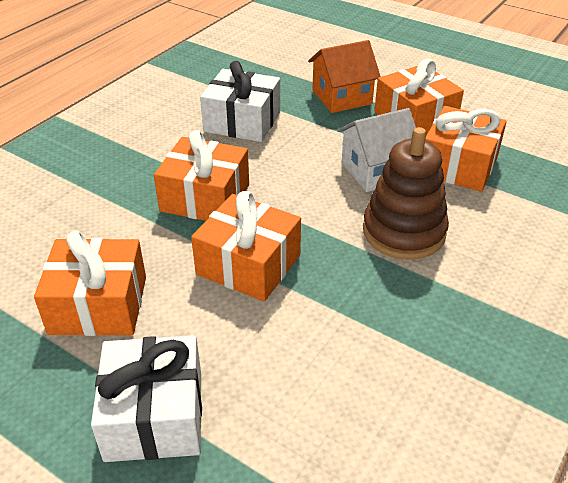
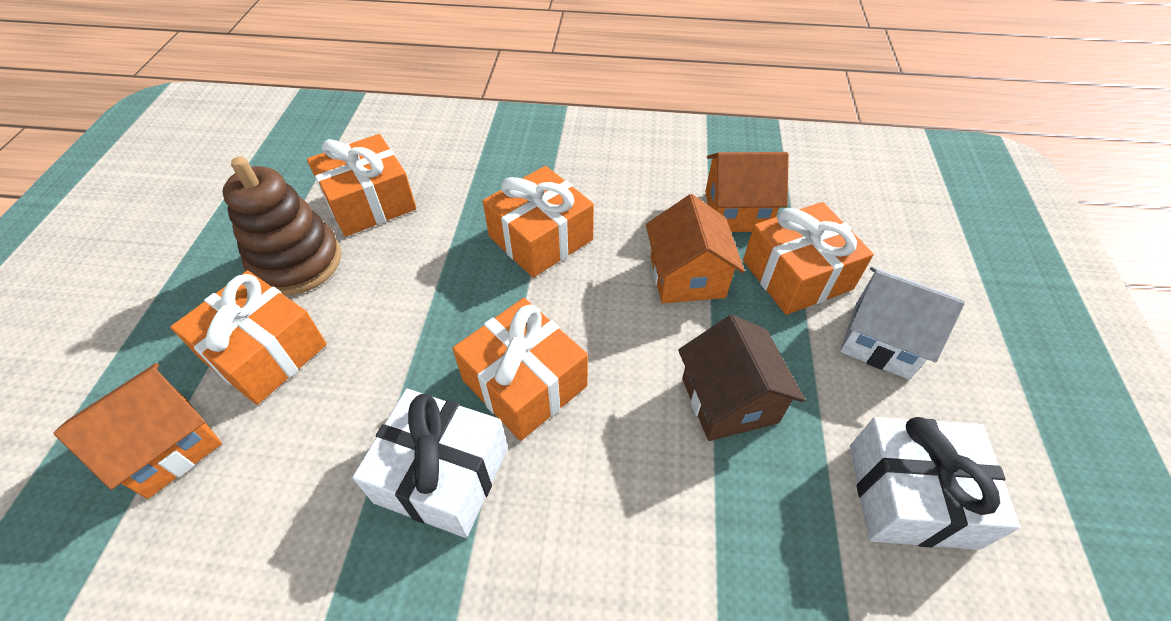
brown house: none = 0 -> [678,315,805,441] = 1
orange house: [308,40,381,113] = 1 -> [54,363,222,499] [646,194,745,303] [705,152,789,232] = 3

